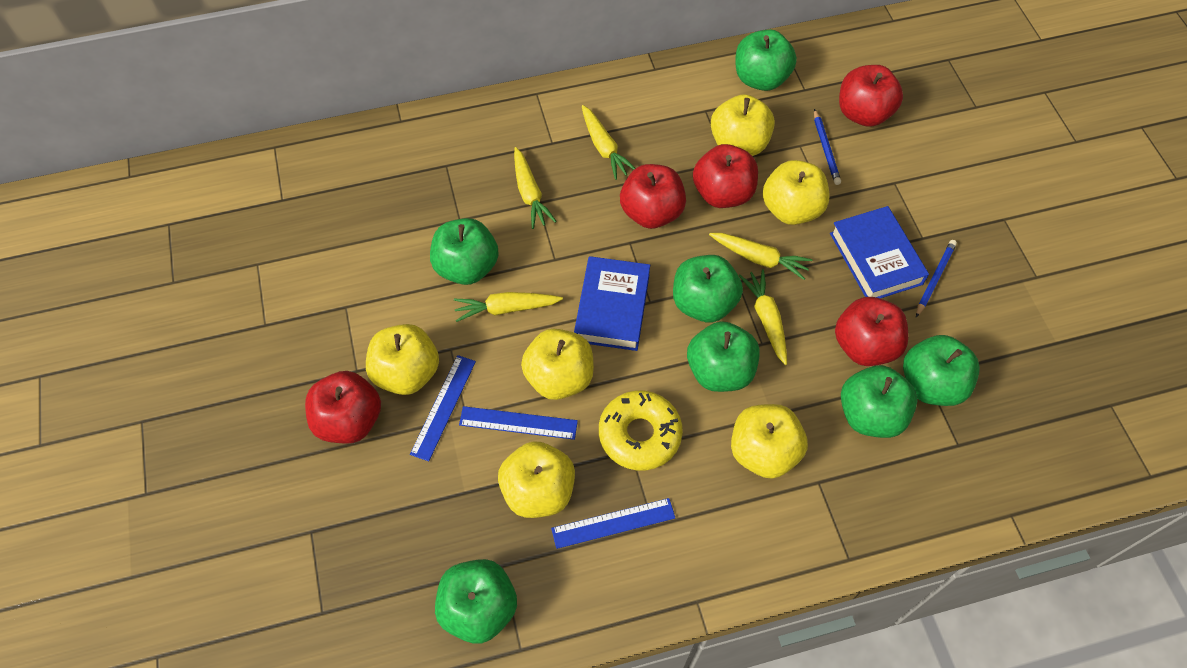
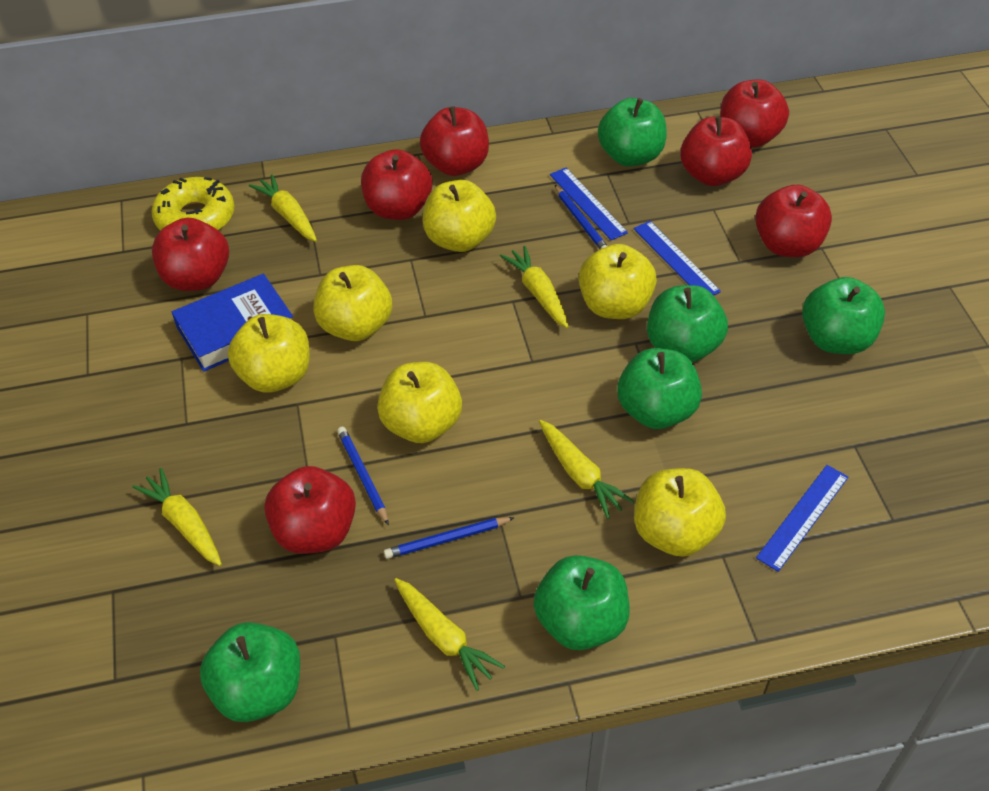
blue book: [574,256,650,351] [830,206,929,298] = 2 -> [172,274,293,372] = 1
blue pencil: [814,109,841,185] [916,240,957,317] = 2 -> [337,426,389,525] [384,517,515,559] [555,185,607,249] = 3
green apple: [430,218,499,285] [435,559,517,644] [673,255,743,322] [687,321,760,392] [736,29,797,91] [841,365,917,438] [903,335,980,406] = 7 -> [200,622,300,722] [534,555,630,650] [598,98,667,167] [617,348,702,429] [647,285,728,362] [802,277,885,354] = 6
red apple: [305,371,381,444] [620,164,686,229] [693,144,758,208] [835,297,908,366] [839,65,903,127] = 5 -> [152,218,229,291] [264,466,356,554] [361,149,432,220] [420,106,489,176] [680,116,752,186] [720,79,789,148] [755,185,832,257] = 7

